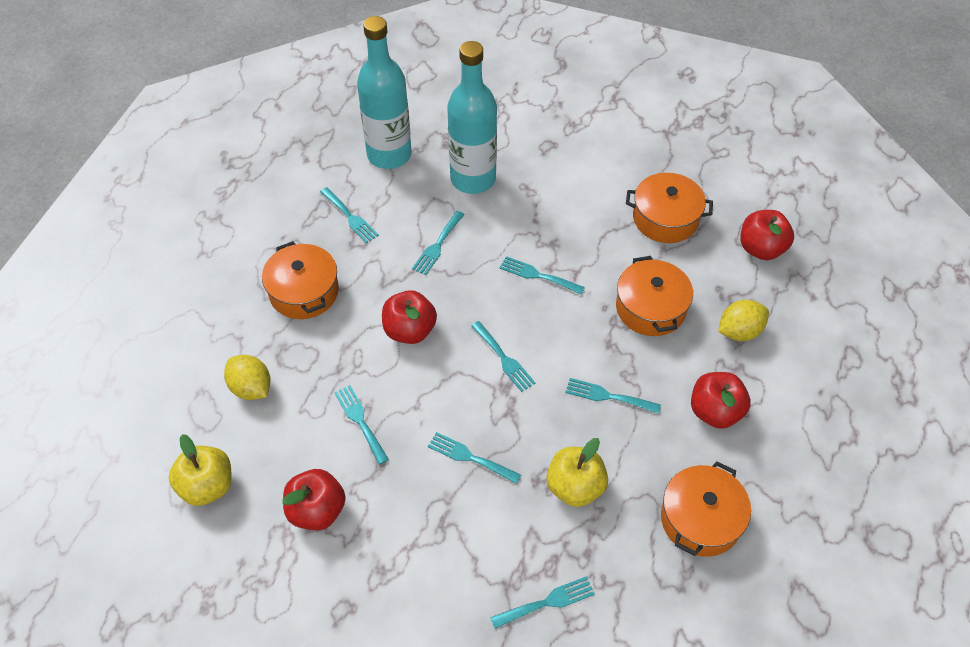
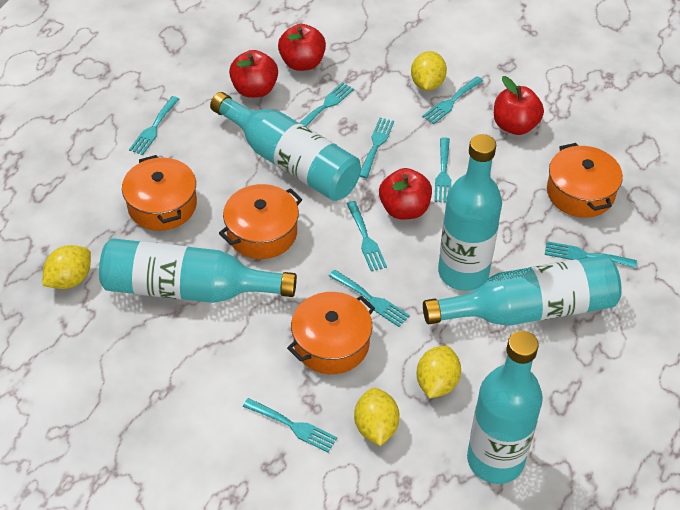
turquoise bottle: [357,16,412,169] [447,41,497,194] = 2 -> [99,238,297,303] [210,92,361,201] [423,255,622,326] [438,134,502,291] [467,331,543,484] = 5
turquoise fork: [320,187,379,243] [334,385,389,465] [412,211,465,275] [428,432,521,484] [471,321,536,392] [490,576,595,629] [499,256,585,294] [565,378,661,414] = 8 -> [129,96,179,155] [243,398,337,453] [300,82,354,127] [329,270,410,327] [346,201,387,271] [360,118,394,178] [422,76,483,124] [434,137,451,203] [545,241,637,268] = 9
yellow apple: [169,434,232,506] [546,438,608,507] = 2 -> none = 0
yellow lemon: [224,355,270,400] [718,300,769,341] = 2 -> [42,245,91,289] [354,388,400,446] [411,51,447,90] [416,346,461,398] = 4

